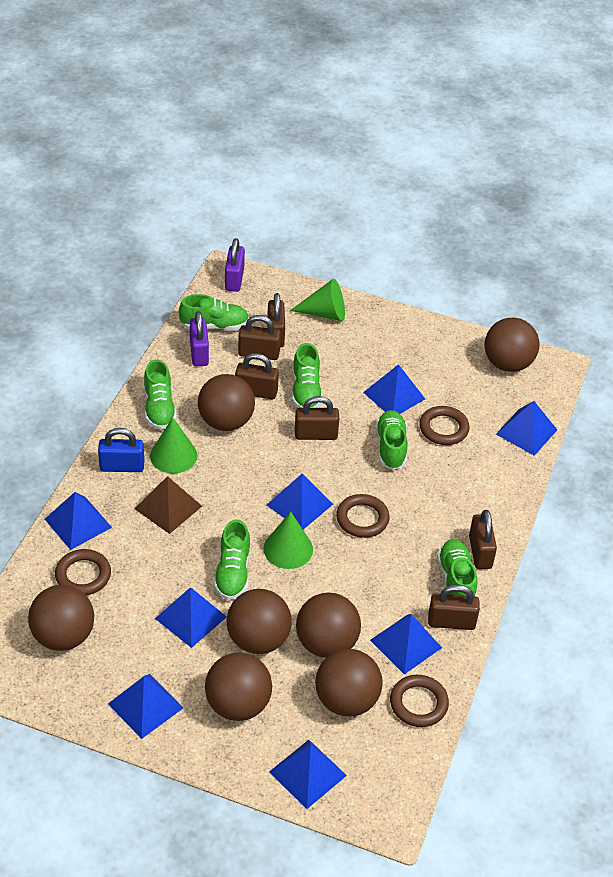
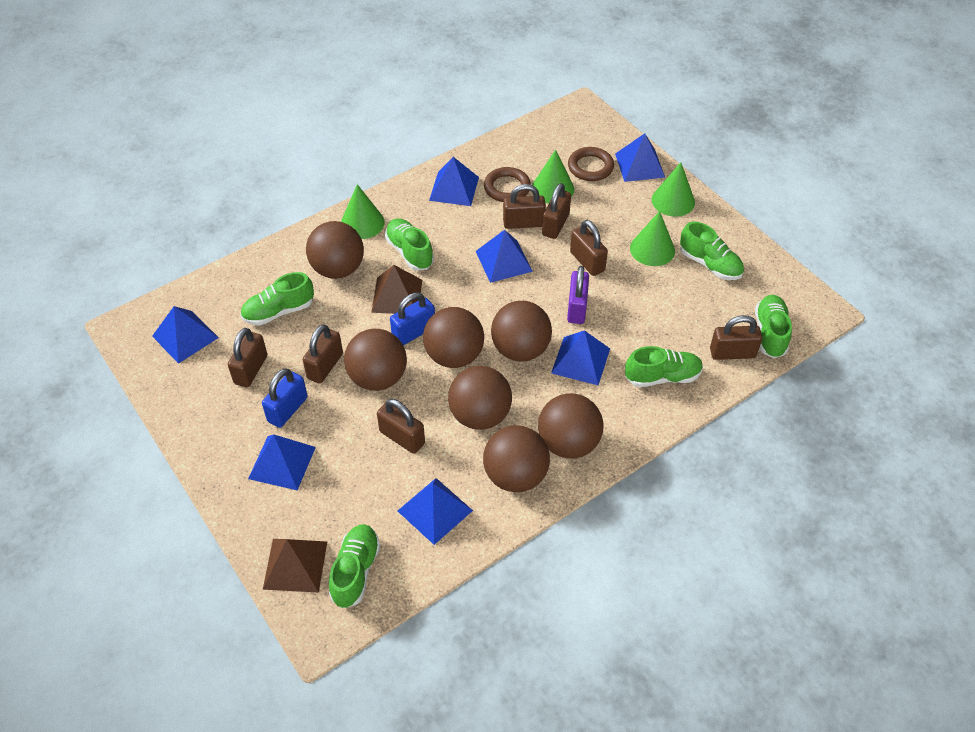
blue padlock: [98,428,144,472] = 1 -> [262,368,308,428] [390,293,435,345] = 2
blue pyramid: [45,492,112,550] [108,674,183,739] [155,587,227,648] [267,474,333,530] [269,740,347,809] [363,364,425,414] [370,614,442,674] [496,401,557,456] = 8 -> [152,306,219,364] [248,434,316,490] [398,478,473,545] [429,157,479,206] [476,230,533,283] [551,330,610,385] [615,133,665,182] = 7
brown padlock: [235,353,279,400] [238,315,281,360] [267,293,285,348] [295,396,339,440] [428,585,480,630] [469,510,497,569] = 6 -> [228,328,267,387] [303,324,343,383] [377,399,425,454] [503,184,546,229] [542,183,571,239] [570,220,608,276] [710,315,762,360] = 7
brown pyramid: [135,476,202,534] = 1 -> [263,539,327,593] [371,265,422,314] = 2
brown ring: [55,549,111,595] [336,494,390,538] [390,675,449,727] [419,406,470,445] = 4 -> [484,167,531,202] [568,147,614,181] = 2
green cone: [150,417,197,474] [264,512,313,569] [290,279,345,321] = 3 -> [341,184,385,239] [532,150,574,204] [630,211,675,266] [652,162,695,217] = 4
purple padlock: [190,311,209,366] [225,238,245,292] = 2 -> [567,266,589,324] = 1

